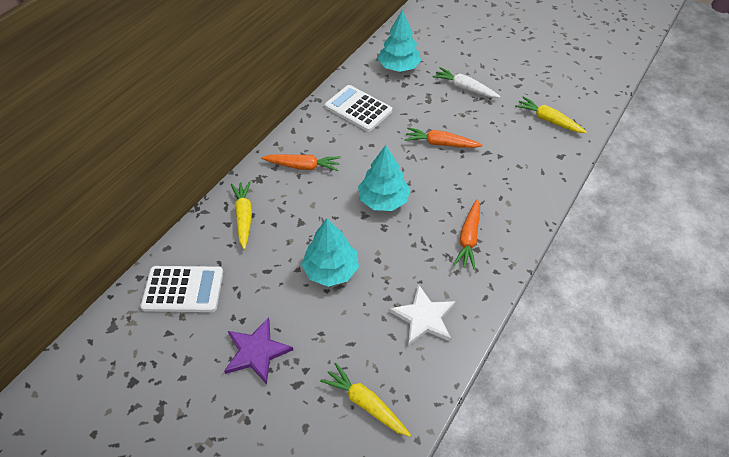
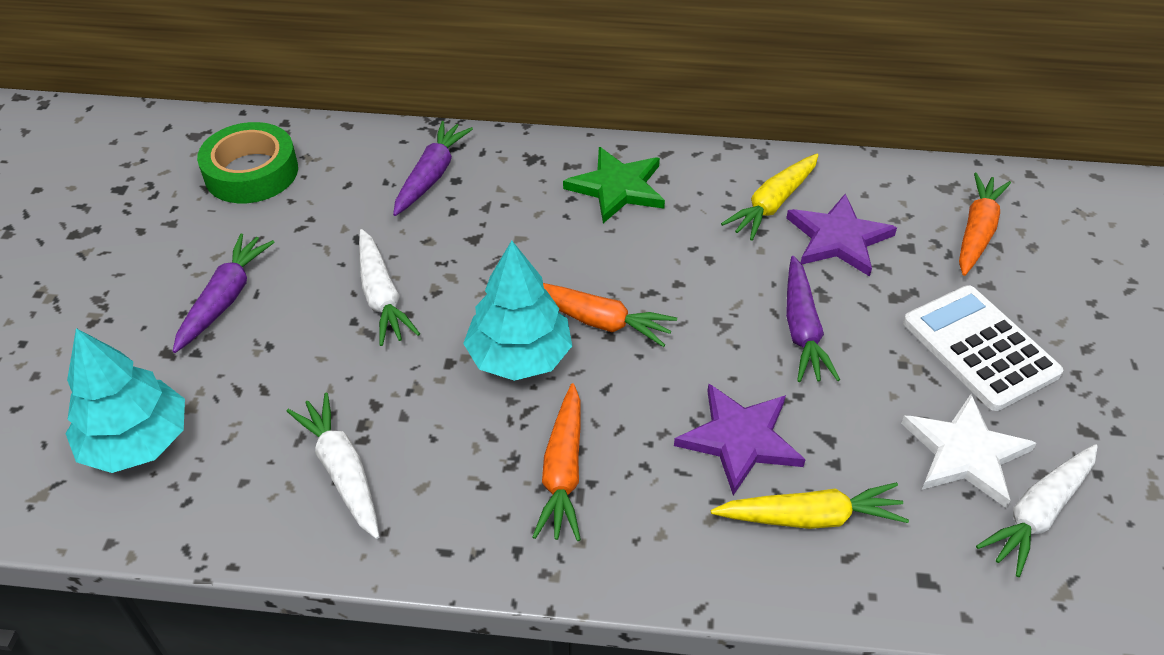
green star: none = 0 -> [563,147,665,223] = 1
green tape: none = 0 -> [197,122,298,203] = 1
purple carrot: none = 0 -> [173,233,274,353] [393,121,473,216] [786,256,840,382] = 3
purple star: [224,317,293,384] = 1 -> [674,384,806,495] [786,194,897,277] = 2
turquoise tree: [301,218,359,287] [358,145,410,211] [378,10,421,72] = 3 -> [65,328,185,473] [463,241,572,381] = 2
white calculator: [141,266,223,312] [325,85,392,132] = 2 -> [903,285,1063,411] = 1
white carrot: [433,67,500,98] = 1 -> [287,392,379,539] [359,229,420,346] [976,444,1098,577] = 3
yellow carrot: [231,181,252,249] [320,363,411,437] [515,96,587,133] = 3 -> [711,482,909,529] [721,154,819,241] = 2

